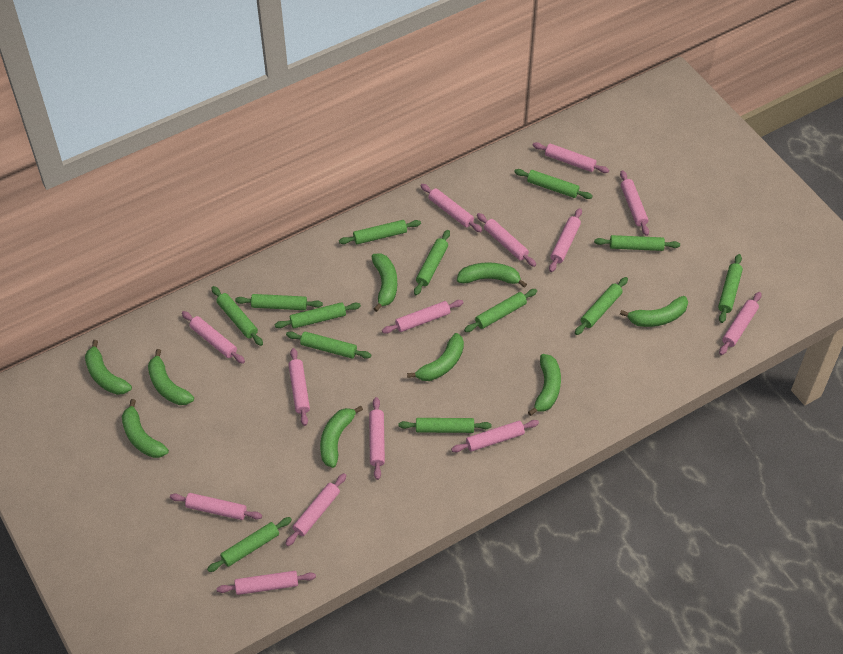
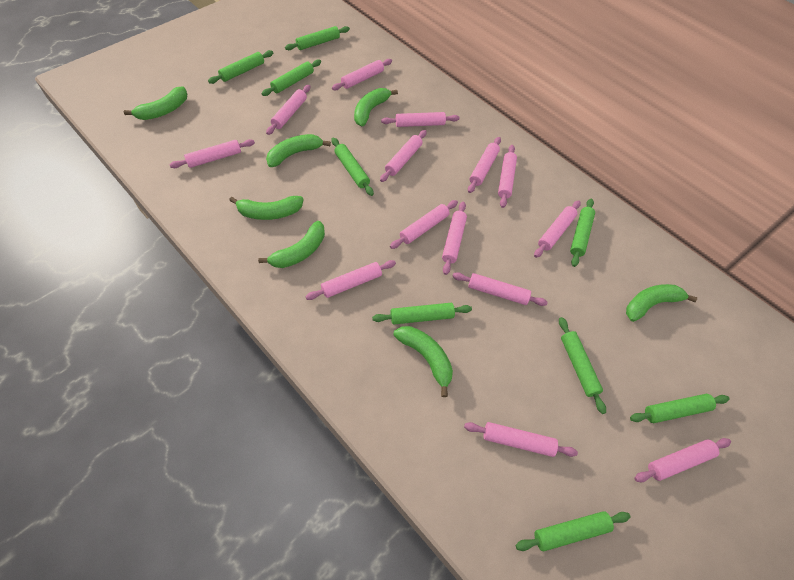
green banana: [85,340,132,395] [122,399,169,458] [148,349,194,405] [320,406,363,468] [371,253,397,312] [407,333,464,381] [457,262,527,288] [528,354,561,416] [620,296,688,327] = 9 -> [124,86,187,120] [229,196,304,220] [258,221,325,268] [266,134,331,167] [354,88,398,126] [393,326,453,397] [626,284,697,322] = 7
green rolling pin: [207,517,292,572] [212,286,263,346] [235,294,323,310] [274,302,361,328] [286,331,371,359] [339,220,421,244] [399,418,491,433] [414,230,450,295] [464,289,537,332] [514,169,593,199] [575,277,628,335] [594,235,680,251] [718,254,743,323] = 13 -> [208,50,273,84] [262,59,321,96] [285,26,350,50] [331,138,374,196] [372,303,472,325] [516,511,631,551] [559,317,606,414] [570,199,595,267] [630,394,729,423] = 9

